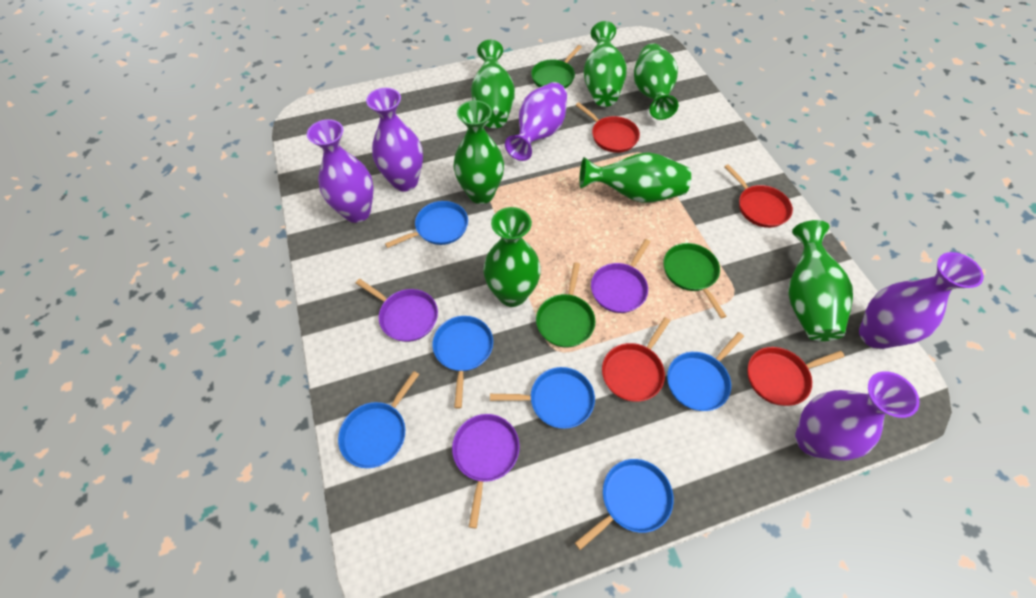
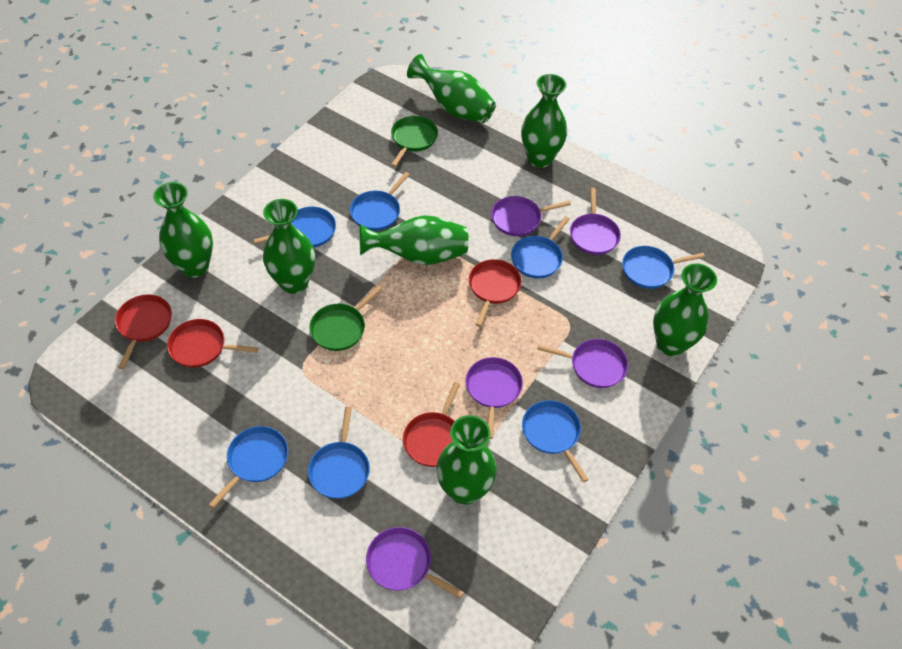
blue pan: [338,371,419,468] [385,201,468,248] [433,316,493,409] [490,367,595,429] [575,459,674,550] [667,332,744,411] = 6 -> [209,426,288,508] [253,207,336,248] [308,406,370,499] [350,172,410,231] [511,216,570,279] [522,400,589,482] [622,246,705,289] = 7
green pan: [531,45,582,89] [536,263,595,348] [664,243,726,319] = 3 -> [309,285,382,351] [391,116,438,167] = 2
purple pan: [356,279,438,342] [452,414,520,528] [591,239,650,313] = 3 -> [366,527,464,598] [466,357,523,439] [491,196,571,236] [537,339,628,388] [570,188,621,255] = 5
purple vase: [307,119,374,223] [366,88,423,192] [505,82,567,161] [795,371,919,461] [859,252,984,349] = 5 -> none = 0

